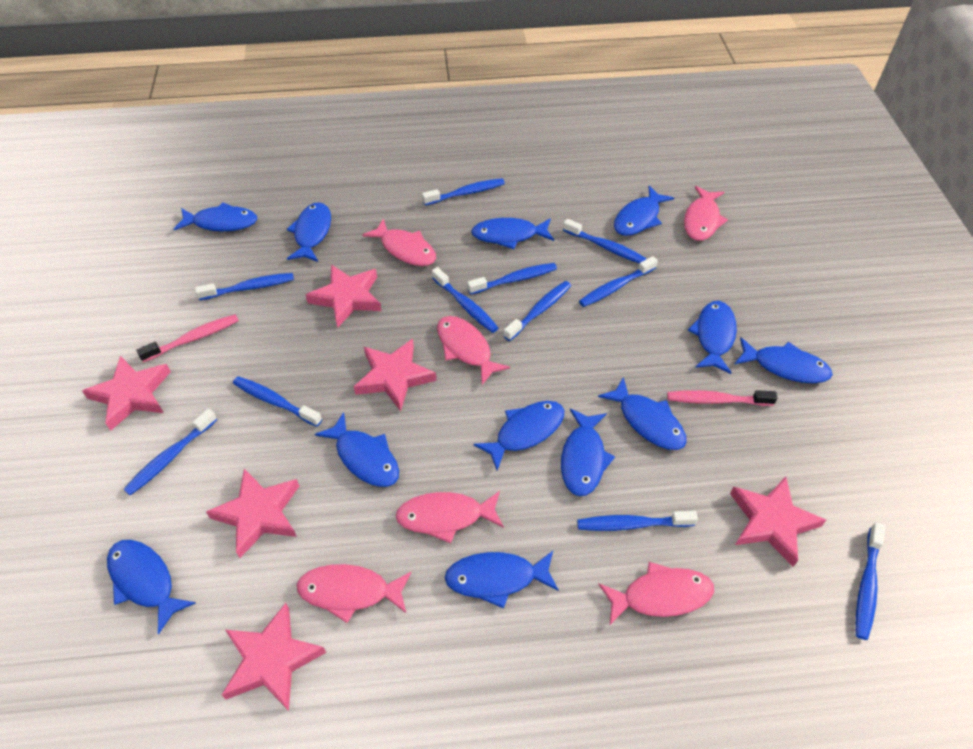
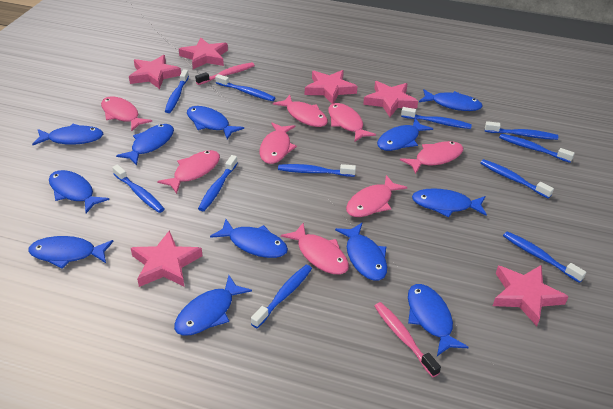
pink fish: [297,564,412,623] [362,219,436,266] [396,491,504,543] [437,316,510,385] [599,562,714,625] [684,186,728,241] = 6 -> [101,97,152,132] [157,150,220,194] [259,123,297,164] [273,95,328,127] [281,223,349,275] [328,103,376,142] [346,175,407,217] [400,141,463,174] = 8

